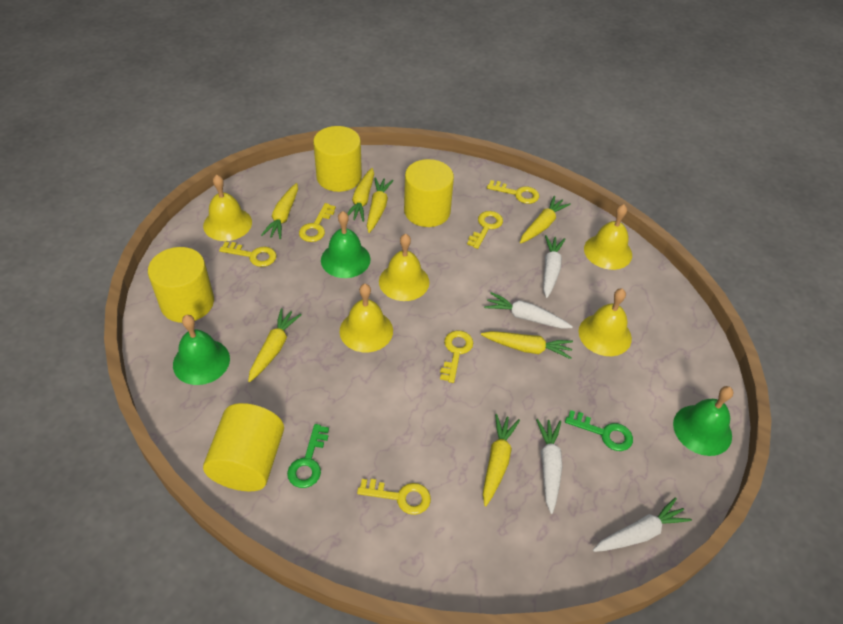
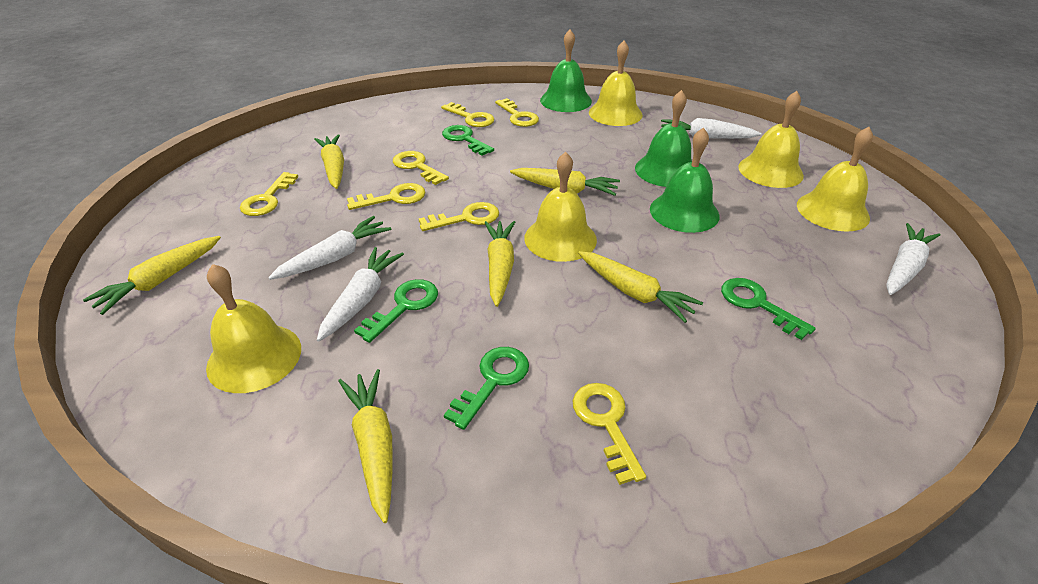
green key: [287,424,329,488] [565,410,633,451] = 2 -> [354,279,438,343] [442,125,494,156] [444,347,529,430] [721,278,816,340] = 4
yellow carrot: [248,308,302,382] [261,183,298,239] [347,168,374,222] [367,177,394,233] [481,331,573,359] [483,414,520,506] [520,196,571,244] = 7 -> [83,236,221,315] [314,134,344,189] [338,369,393,523] [484,221,515,307] [510,168,620,196] [578,251,703,323] = 6
yellow cylinder: [148,247,214,323] [203,403,284,491] [313,126,362,192] [404,159,454,227] = 4 -> none = 0
yellow key: [219,242,277,267] [299,203,336,242] [357,479,431,515] [440,331,473,383] [467,211,503,249] [487,180,539,204] = 6 -> [240,172,298,216] [347,183,426,210] [393,151,449,185] [419,202,499,231] [441,102,494,127] [495,98,539,127] [573,383,646,485] = 7

